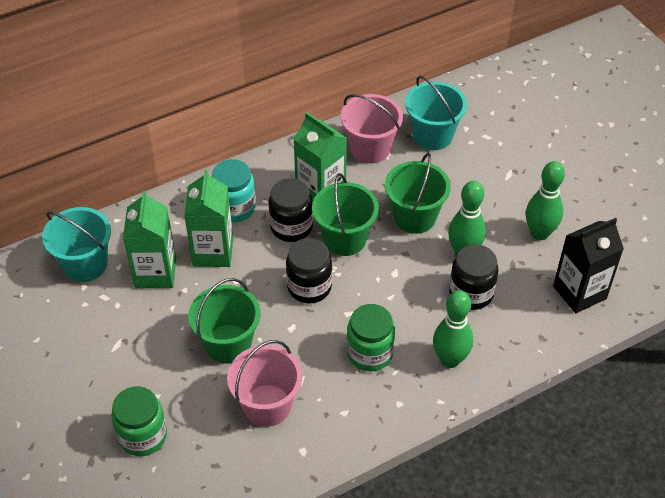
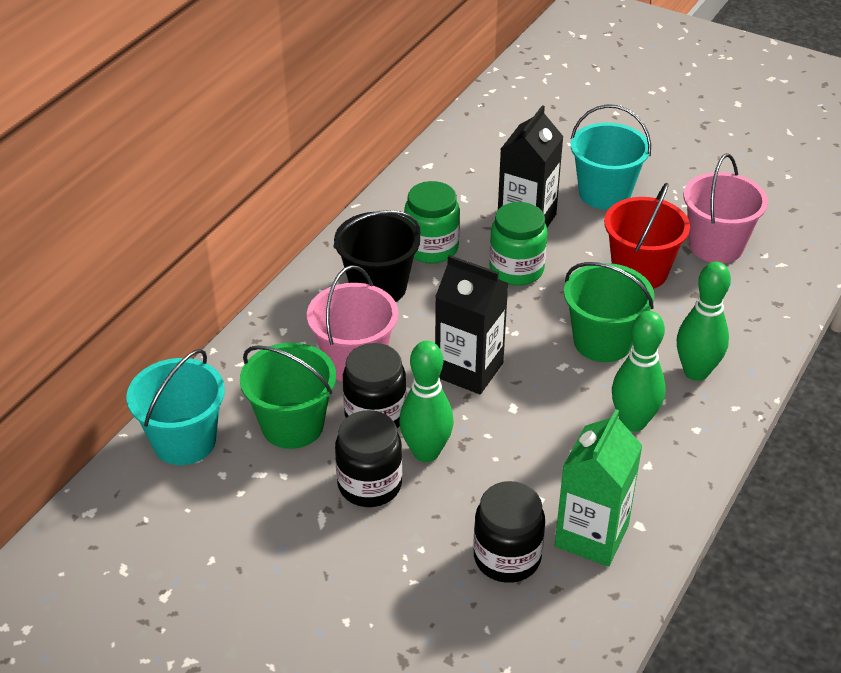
black bucket: none = 0 -> [333,210,421,302] = 1
black carton: [553,218,624,313] = 1 -> [435,255,508,394] [498,105,564,227] = 2
green bucket: [188,278,260,364] [312,173,379,256] [385,153,451,234] = 3 -> [240,343,336,449] [564,262,654,362] = 2
green carton: [123,191,176,288] [184,169,233,267] [294,112,347,200] = 3 -> [555,409,643,567] = 1
red bucket: none = 0 -> [604,183,690,289] = 1
turquoise jar: [212,159,256,222] = 1 -> none = 0

